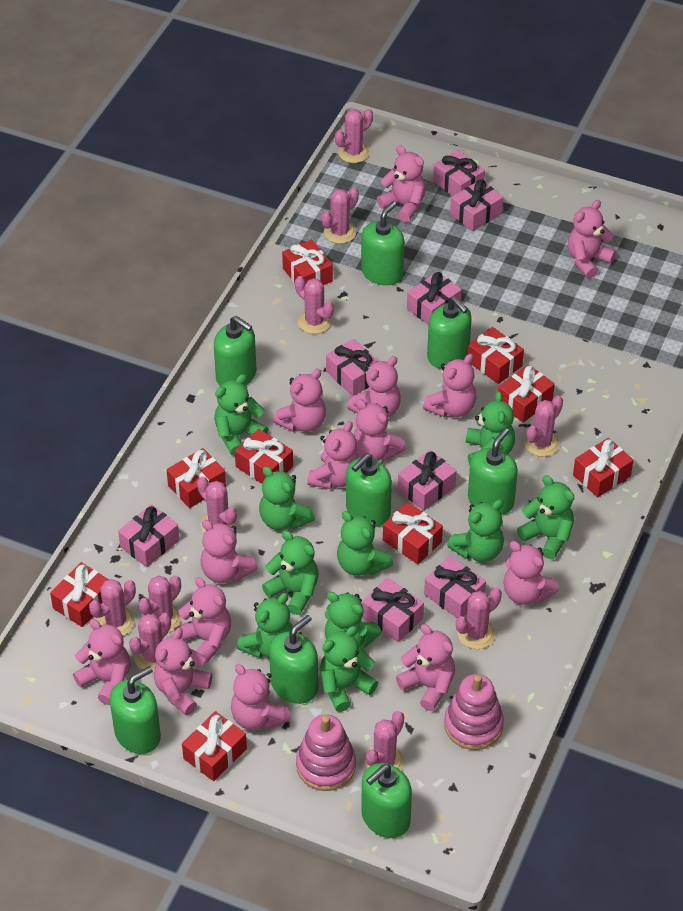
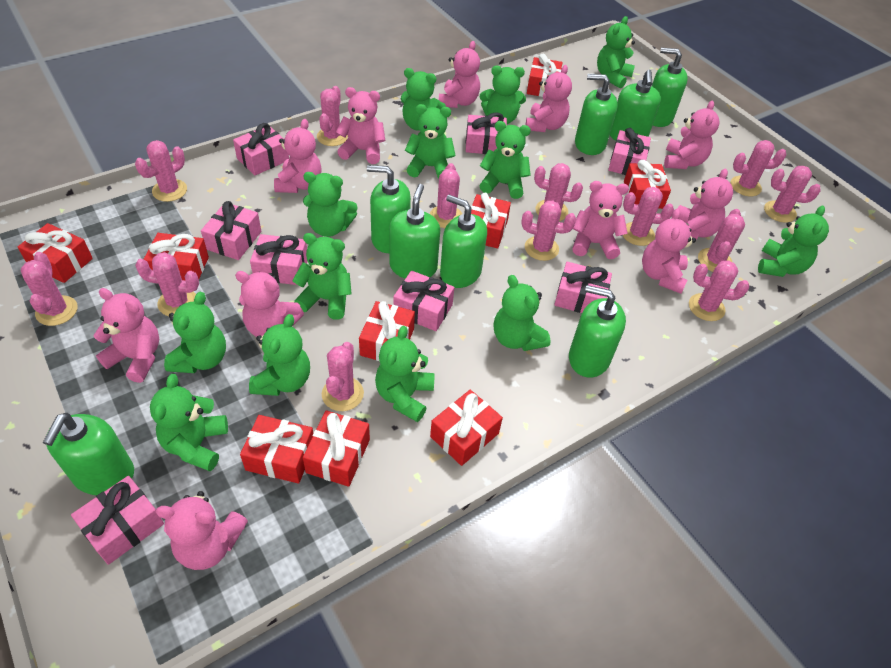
green teddy bear: [214,374,268,456] [237,593,293,658] [259,466,315,530] [262,530,319,615] [320,626,378,712] [325,592,382,649] [337,511,393,576] [447,500,504,562] [466,391,515,465] [517,475,574,559] = 10 -> [150,374,228,471] [164,292,226,373] [249,314,310,396] [292,233,352,320] [303,172,358,237] [375,326,435,422] [401,68,446,131] [405,104,456,179] [479,121,531,199] [480,66,526,124] [494,275,551,351] [597,16,635,89] [758,206,829,277] = 13
pink cactus: [89,579,136,636] [129,613,171,672] [138,575,182,633] [197,476,237,532] [295,276,334,334] [321,187,359,244] [335,109,373,163] [365,711,405,770] [456,588,502,649] [524,395,563,457] = 10 -> [21,252,78,326] [135,140,187,202] [135,252,199,316] [317,86,348,146] [322,342,364,411] [430,163,462,228] [521,201,576,261] [534,163,583,221] [623,187,674,246] [689,260,749,321] [698,209,745,272] [730,140,786,196] [764,166,821,223] = 13
pink stacking toy: [296,714,356,791] [444,674,504,750] = 2 -> none = 0
pink teddy bear: [73,619,131,705] [154,628,212,716] [174,577,231,664] [200,520,258,583] [231,664,291,730] [273,369,326,432] [307,421,359,489] [347,356,401,418] [353,399,406,461] [377,145,426,223] [396,624,455,711] [423,354,476,417] [503,541,559,605] [568,200,616,278] = 14 -> [94,288,159,383] [155,491,248,570] [235,271,304,337] [274,119,321,193] [336,87,385,164] [439,41,480,108] [526,65,572,132] [572,181,629,259] [642,208,696,294] [664,101,720,169] [678,169,733,240] = 11

